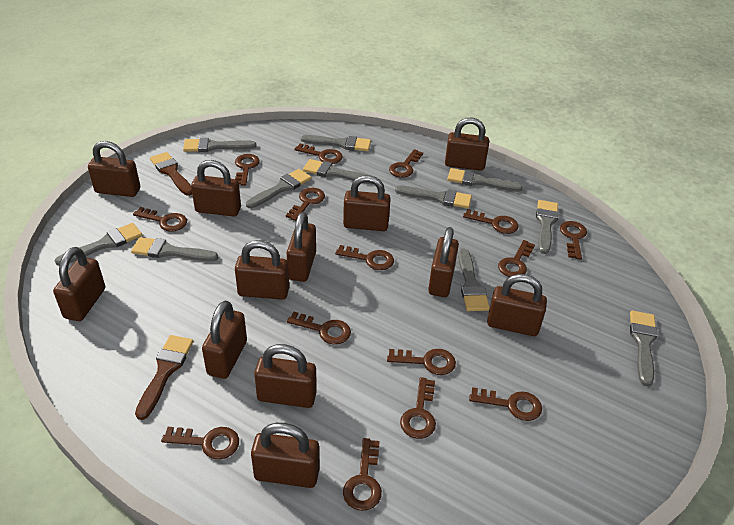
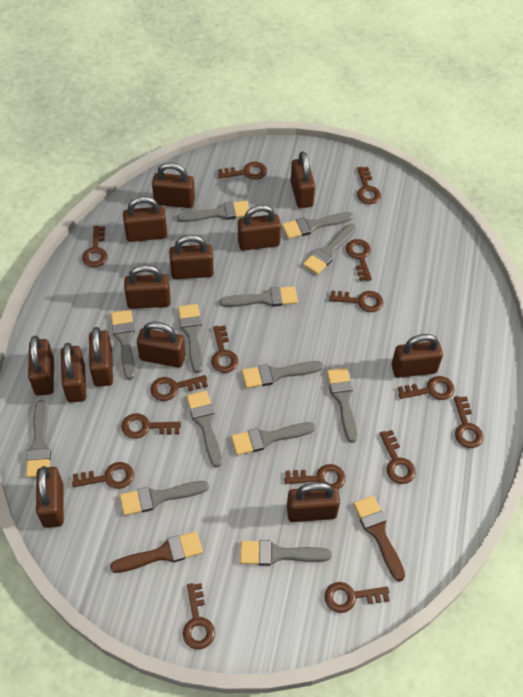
brown padlock: [53,247,105,321] [88,141,140,197] [191,160,241,216] [202,301,247,379] [235,240,289,300] [251,423,320,488] [254,344,317,408] [287,212,316,282] [343,175,391,231] [428,227,459,297] [445,118,489,171] [487,274,547,336] = 12 -> [28,336,54,396] [36,466,64,528] [61,343,86,403] [89,327,113,387] [123,196,167,242] [124,265,171,309] [137,322,186,368] [152,162,195,208] [169,235,214,279] [238,205,281,251] [287,482,340,522] [290,151,315,208] [392,334,443,378] = 13
grey brush: [55,223,142,266] [131,237,218,261] [183,138,256,152] [246,169,311,208] [301,135,371,151] [303,159,373,184] [395,185,472,209] [447,168,523,191] [458,248,490,311] [536,200,558,254] [630,310,658,387] = 11 -> [26,400,51,478] [111,310,135,380] [120,481,209,516] [177,201,249,222] [178,304,203,373] [186,391,222,467] [220,286,298,307] [231,422,316,455] [240,540,332,566] [242,361,323,388] [282,212,353,239] [303,224,356,275] [327,368,358,443] = 13

